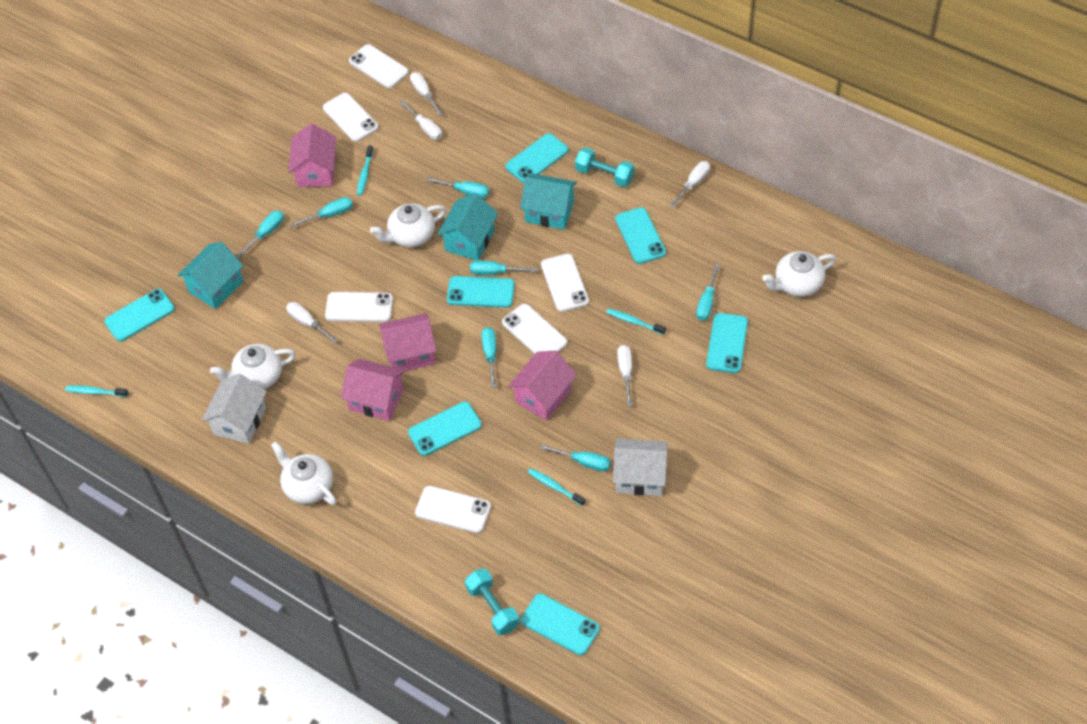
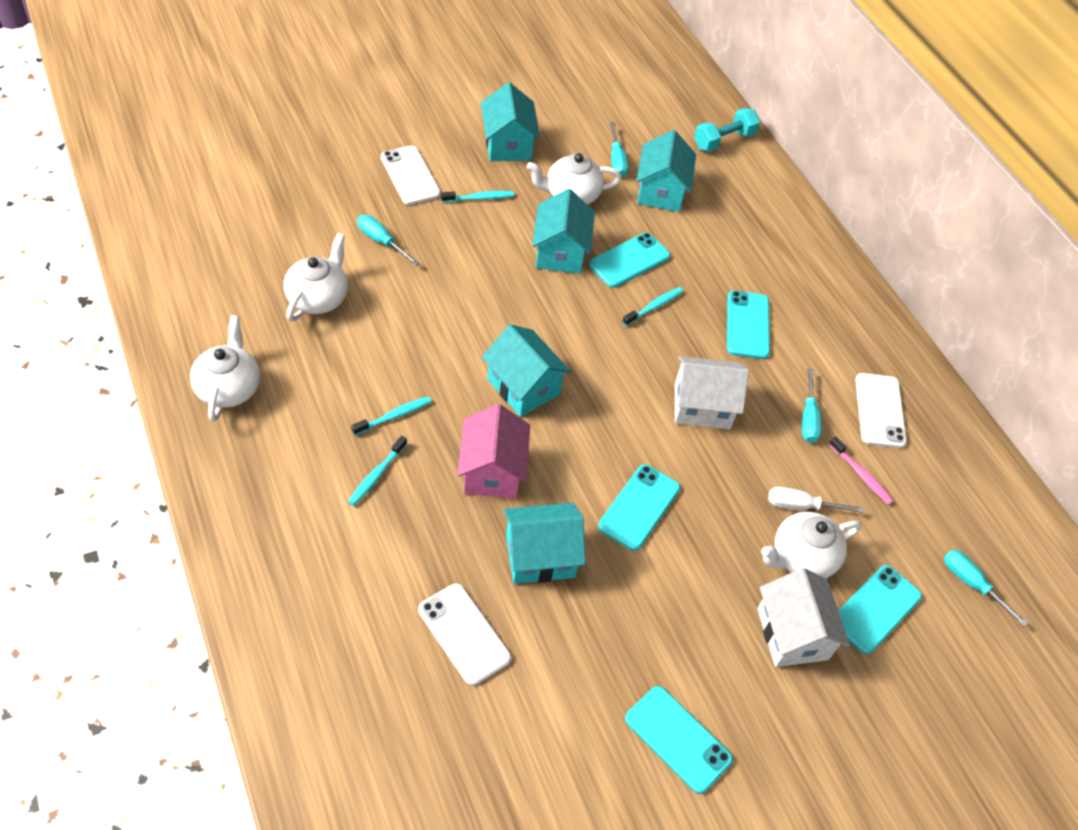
pink house: [288,123,336,187] [341,359,405,421] [379,313,437,371] [508,351,577,421] = 4 -> [457,404,530,499] = 1
pink toothbrush: none = 0 -> [829,436,894,505] = 1
turquoise dumbbell: [465,568,520,635] [575,148,634,187] = 2 -> [694,108,760,152] = 1
turquoise house: [177,242,243,309] [437,193,498,261] [520,174,577,230] = 3 -> [481,82,540,161] [482,324,571,417] [504,503,586,584] [532,189,595,274] [636,130,696,212] = 5
turquoise phone: [104,289,175,341] [408,402,482,456] [447,276,515,308] [505,133,568,183] [521,594,600,655] [615,207,666,264] [706,313,748,373] = 7 -> [589,233,670,288] [598,464,680,551] [625,686,733,794] [727,290,770,359] [838,565,922,654] = 5
turquoise screwdriver: [237,211,284,258] [290,197,353,227] [426,177,489,198] [470,260,537,275] [482,327,496,388] [540,445,611,472] [696,264,720,321] = 7 -> [357,215,419,265] [610,122,628,177] [802,368,822,443] [944,549,1028,627] = 4
white phone: [323,93,379,142] [325,292,393,322] [349,44,409,88] [415,486,491,533] [502,304,567,354] [541,254,589,312] = 6 -> [381,146,441,205] [418,584,511,686] [855,373,907,448] = 3
white screwdriver: [286,302,338,343] [400,100,442,140] [410,72,443,116] [617,345,632,406] [670,161,710,207] = 5 -> [768,487,864,513] = 1

